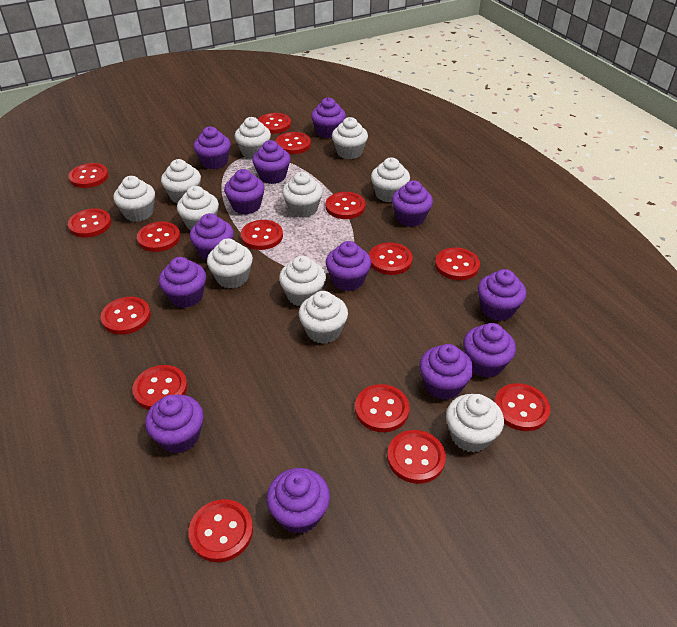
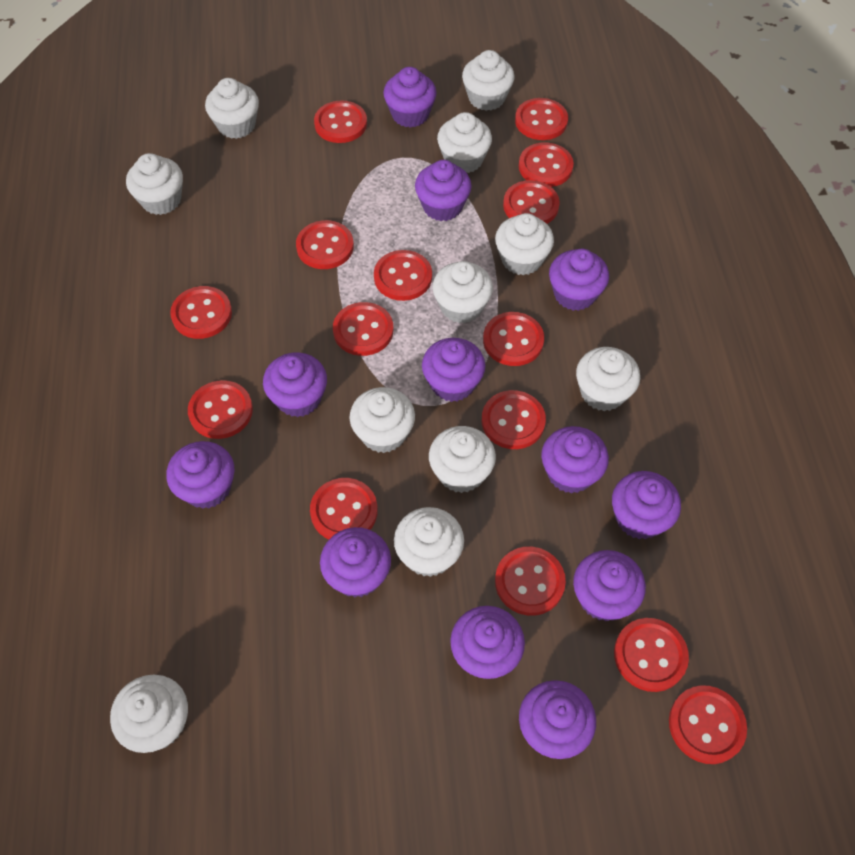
purple cupcake: [145,395,203,453] [159,257,206,308] [190,213,234,261] [193,127,231,169] [224,169,265,214] [252,140,290,184] [267,468,330,534] [311,98,346,138] [326,241,371,291] [392,180,433,227] [419,344,473,400] [463,323,516,378] [478,269,526,321] = 13 -> [166,441,235,509] [263,352,327,417] [320,527,391,597] [383,67,437,128] [415,160,472,221] [422,338,485,402] [450,606,525,679] [519,680,596,759] [541,426,609,494] [549,249,609,311] [573,550,646,621] [612,471,681,539] = 12

